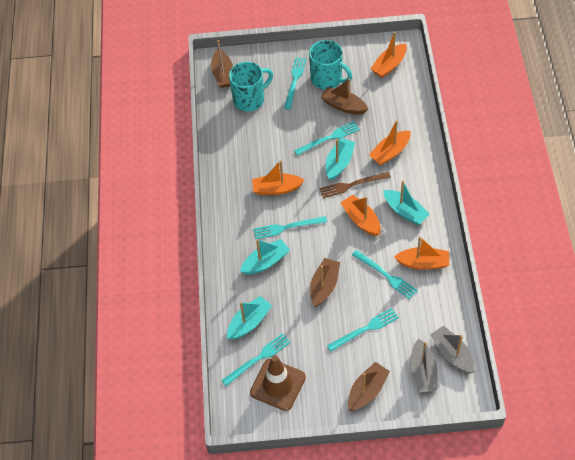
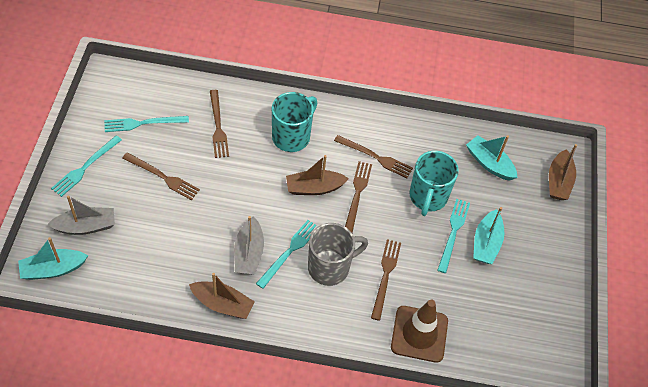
brown boat: [211,40,233,88] [310,258,340,307] [320,78,368,114] [348,362,390,411] = 4 -> [189,273,255,319] [286,155,349,195] [549,144,577,200] = 3
brown fork: [319,172,391,198] = 1 -> [122,152,200,200] [210,90,229,158] [334,135,413,178] [345,161,372,233] [371,239,401,321] = 5
grey mug: none = 0 -> [308,223,368,286] = 1
orange boat: [252,160,305,195] [341,195,381,236] [369,120,411,165] [370,32,407,78] [394,236,449,270] = 5 -> none = 0
turquoise boat: [227,296,272,340] [240,239,290,275] [326,138,355,181] [383,181,430,225] = 4 -> [18,237,88,280] [466,135,518,181] [473,207,504,264] = 3
turquoise fork: [221,333,291,386] [253,216,327,239] [284,57,306,110] [294,121,360,156] [327,308,399,352] [352,250,418,299] = 6 -> [51,135,122,197] [104,116,189,132] [256,220,318,289] [437,199,470,273] = 4

